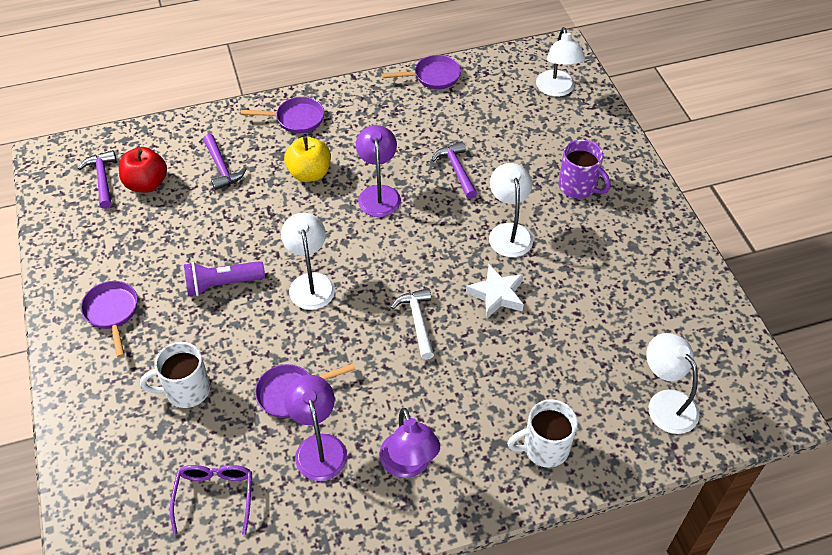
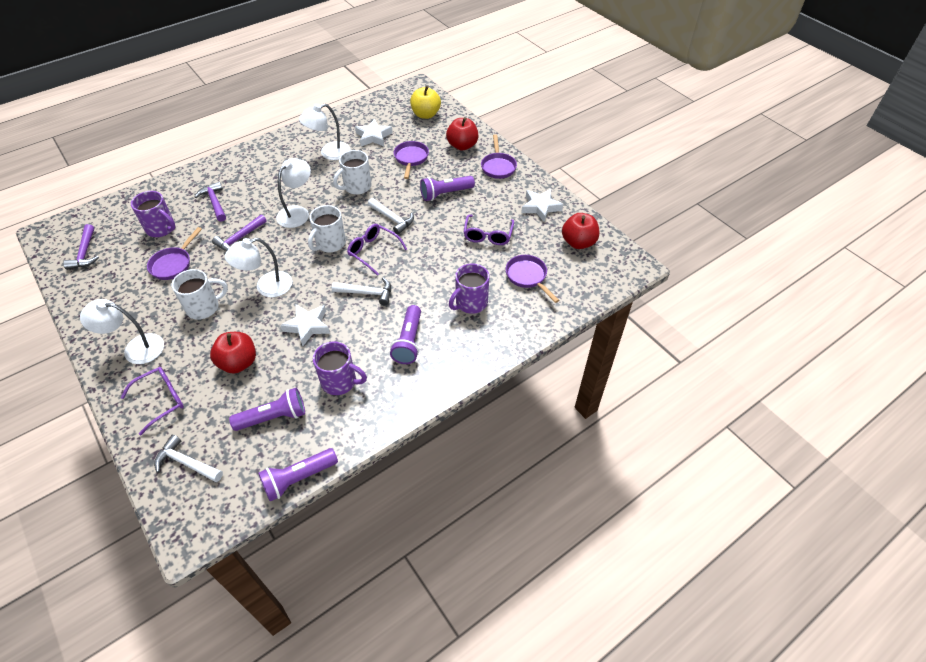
purple flashlight: [184,261,265,296] = 1 -> [229,388,305,431] [258,448,338,502] [390,305,421,364] [420,176,475,201] = 4
purple glasses: [170,465,252,535] = 1 -> [121,367,184,435] [347,224,407,275] [464,215,514,245] = 3
purple lamp: [284,375,347,481] [356,125,401,217] [379,408,440,478] = 3 -> none = 0
purple mug: [558,139,611,199] = 1 -> [131,191,176,237] [313,342,367,395] [449,263,489,314] = 3
red apple: [119,147,167,193] = 1 -> [210,332,256,374] [446,117,478,151] [562,213,599,249] = 3
white hammer: [391,288,434,360] = 1 -> [154,435,223,482] [332,277,391,305] [368,198,414,234] = 3
white mug: [140,342,210,408] [507,399,578,468] = 2 -> [172,269,228,320] [308,205,346,252] [333,150,372,195] = 3
white star: [466,264,524,318] = 1 -> [280,304,330,346] [355,119,393,146] [521,189,563,222] = 3

